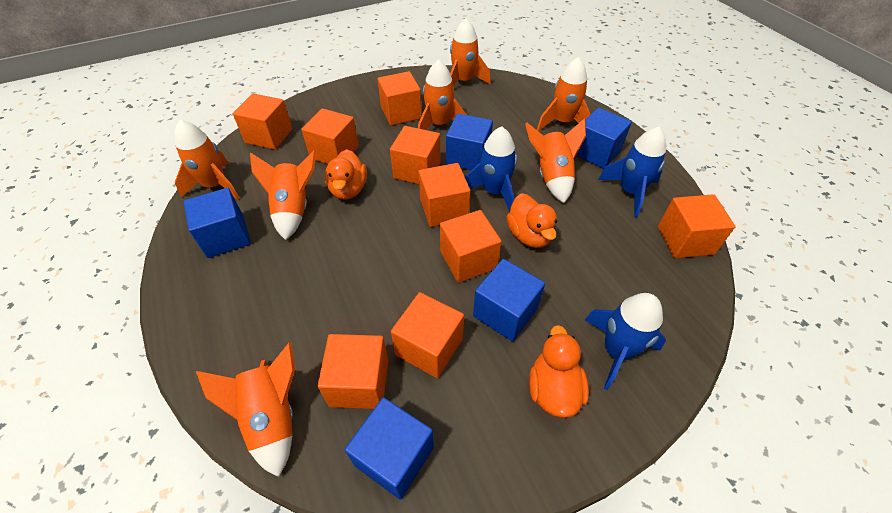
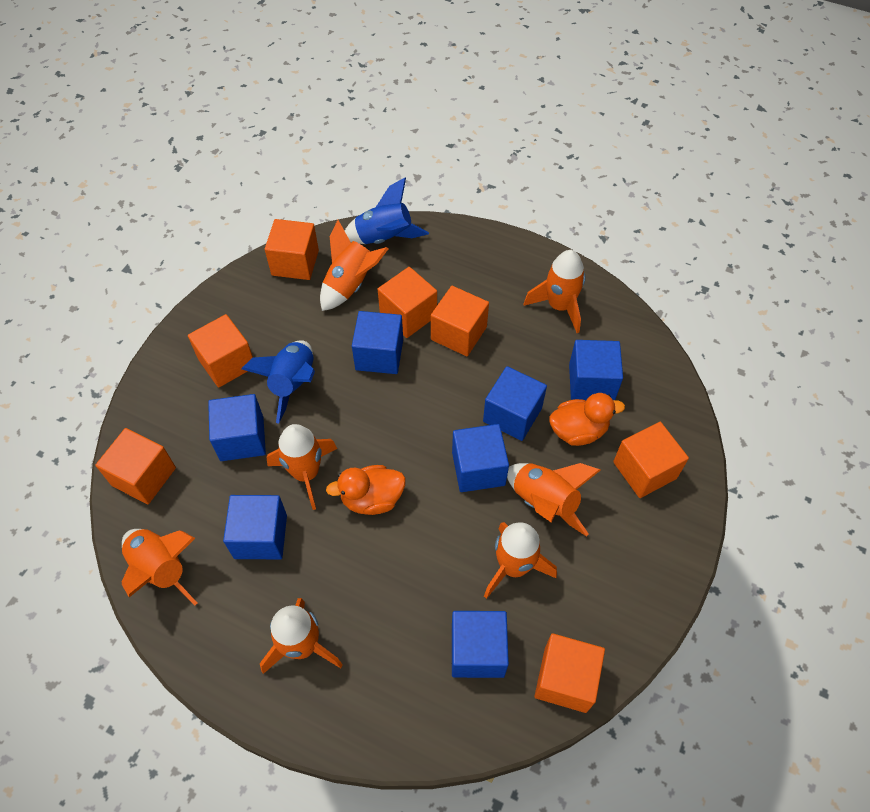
blue cube: [184,188,251,258] [345,397,434,500] [446,114,493,170] [473,259,545,342] [576,108,632,169] = 5 -> [208,394,266,461] [223,495,287,559] [352,311,403,374] [452,424,509,492] [452,611,509,678] [483,366,547,441] [569,340,623,401] = 7
blue rocket: [464,126,517,211] [585,293,666,390] [598,127,666,218] = 3 -> [241,340,315,423] [345,178,429,244] = 2
orange cube: [233,93,293,150] [301,108,359,164] [317,334,388,409] [377,71,422,125] [390,126,441,184] [391,292,464,378] [418,163,470,227] [440,210,502,283] [658,194,736,258] = 9 -> [95,428,176,504] [188,314,253,388] [265,219,319,280] [378,267,437,338] [431,286,489,356] [535,633,605,713] [613,422,689,498] = 7
orange duck: [325,149,367,200] [506,193,557,248] [529,325,589,418] = 3 -> [326,465,406,515] [549,393,625,446] = 2

